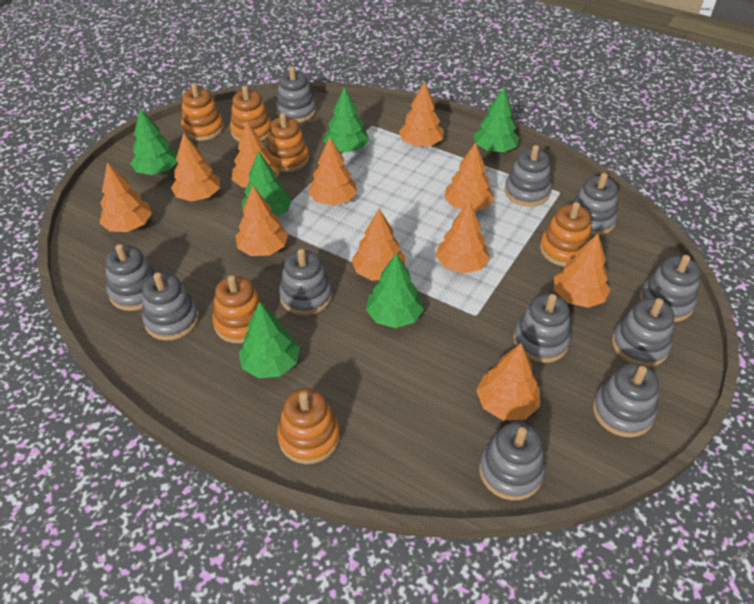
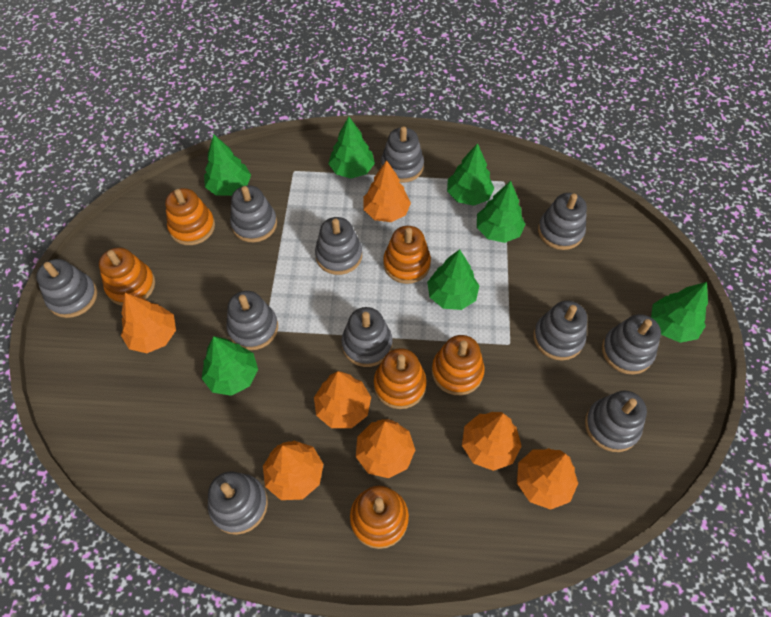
green tree: [130,108,178,175] [239,302,300,378] [242,151,292,217] [324,87,369,152] [366,253,424,328] [474,87,519,152] = 6 -> [202,336,258,396] [204,134,251,196] [328,117,375,179] [427,249,479,310] [447,143,495,206] [477,181,526,243] [651,282,708,343] = 7
orange tree: [100,162,152,232] [171,133,220,202] [232,122,280,188] [236,186,288,256] [308,137,357,206] [352,209,405,281] [399,81,444,147] [436,201,490,274] [444,142,494,211] [476,343,540,420] [554,234,611,308] = 11 -> [121,293,176,353] [263,441,323,500] [314,371,371,428] [356,419,415,478] [363,160,411,222] [462,412,522,471] [517,448,578,510] = 7

